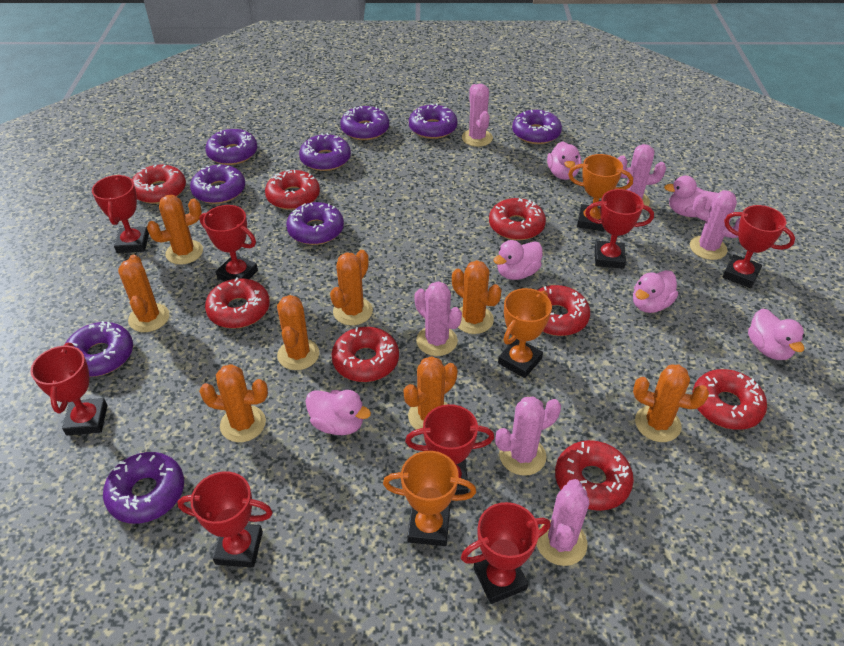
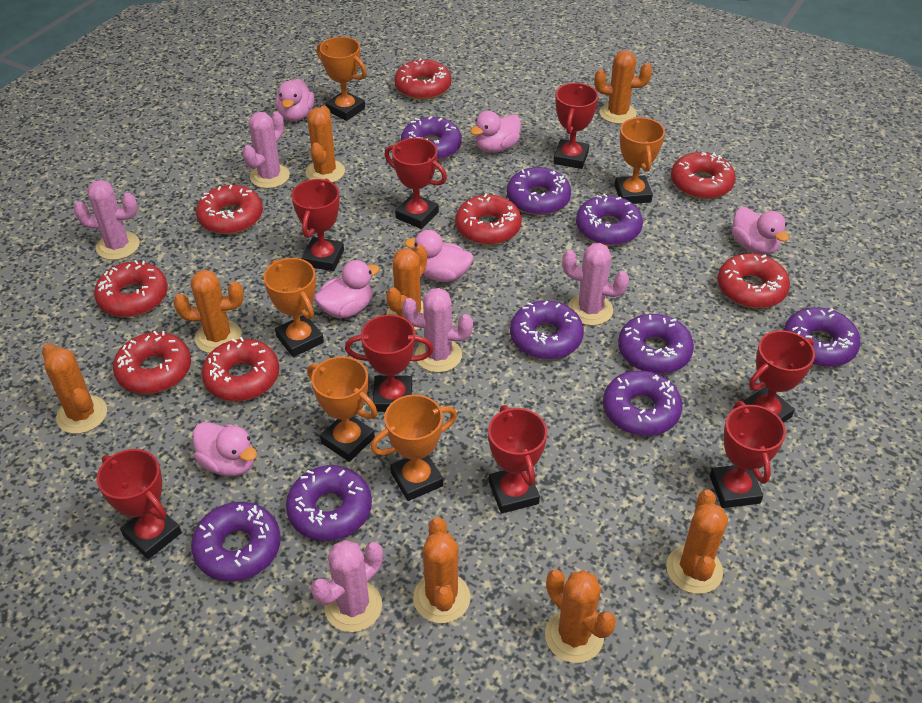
orange trophy: [383,451,476,546] [498,288,552,378] [568,154,633,231] = 3 -> [263,258,324,357] [307,356,377,462] [317,37,367,121] [370,394,457,501] [615,117,665,204] = 5
pink cactus: [414,281,462,356] [462,84,493,147] [495,397,561,476] [537,479,589,566] [618,144,666,210] [690,190,740,260] = 6 -> [73,180,140,260] [242,112,290,189] [311,540,383,632] [402,288,473,373] [562,243,629,326] = 5

